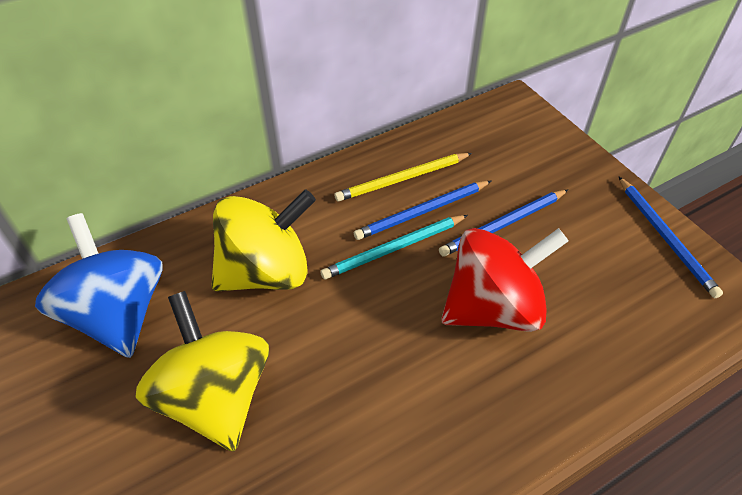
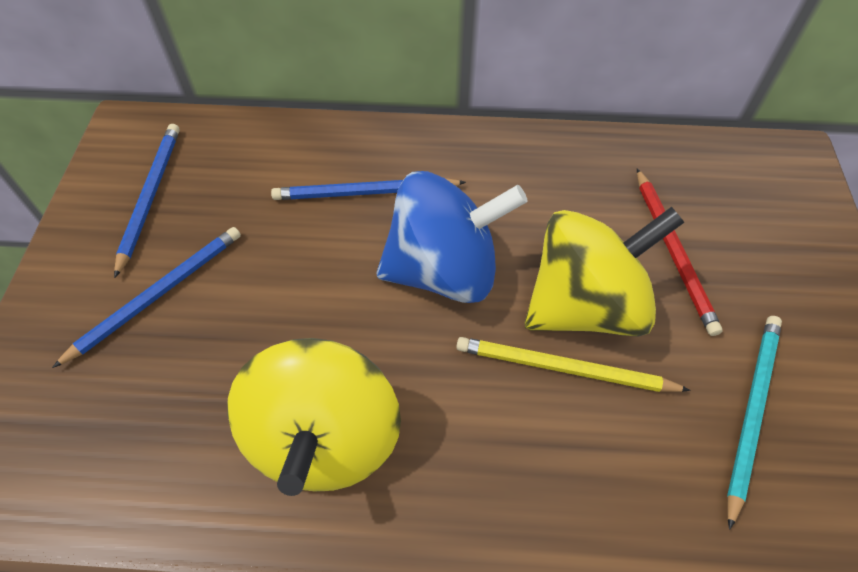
red pencil: none = 0 -> [637,169,723,336] = 1
red spinning top: [441,228,569,332] = 1 -> none = 0

